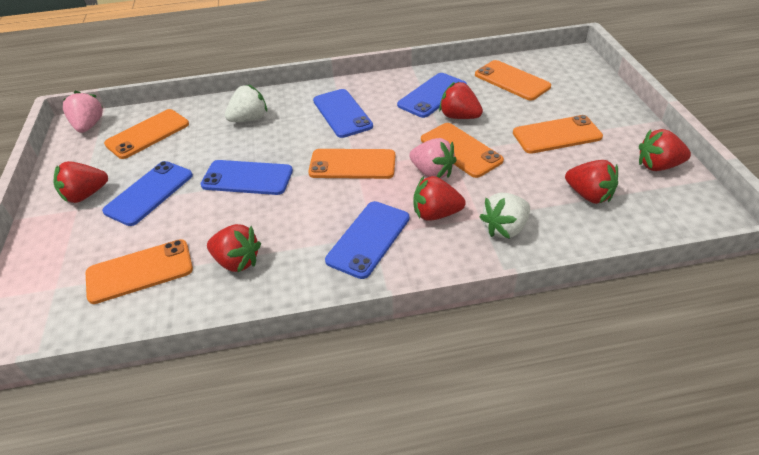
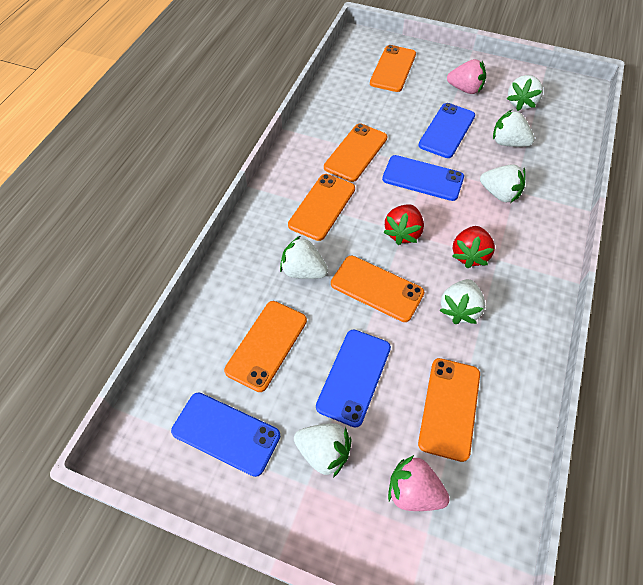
blue phone: [102,161,193,226] [201,160,293,195] [313,89,373,138] [325,201,410,279] [397,73,467,118] = 5 -> [171,392,280,477] [316,329,391,428] [382,155,464,201] [418,103,475,158] = 4
red strawberry: [53,161,108,203] [207,224,261,272] [413,176,466,221] [439,82,483,119] [565,160,618,204] [639,129,691,171] = 6 -> [383,204,424,245] [452,226,495,268] = 2
white strawberry: [225,84,267,122] [480,193,530,239] = 2 -> [280,236,328,279] [294,423,351,478] [439,279,485,324] [480,164,526,203] [493,110,535,147] [507,75,543,111] = 6

